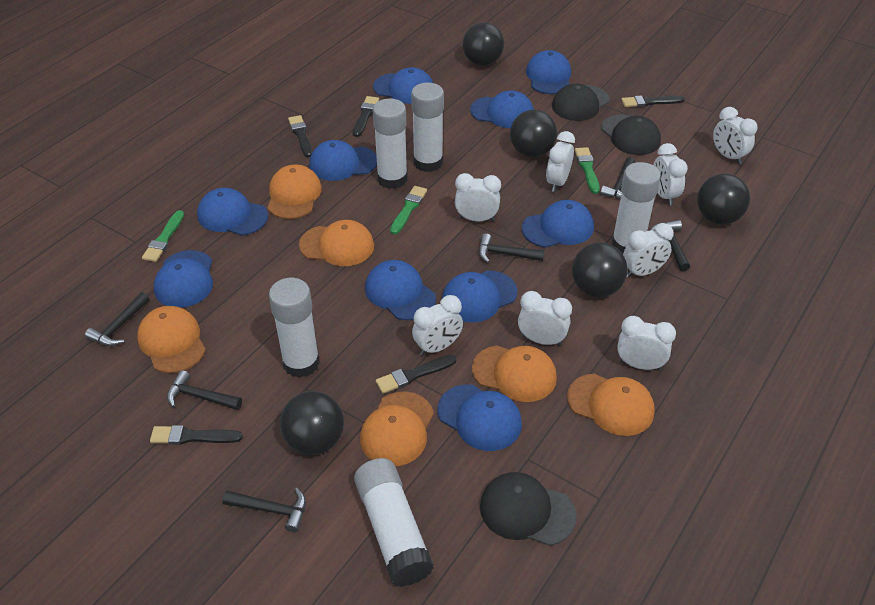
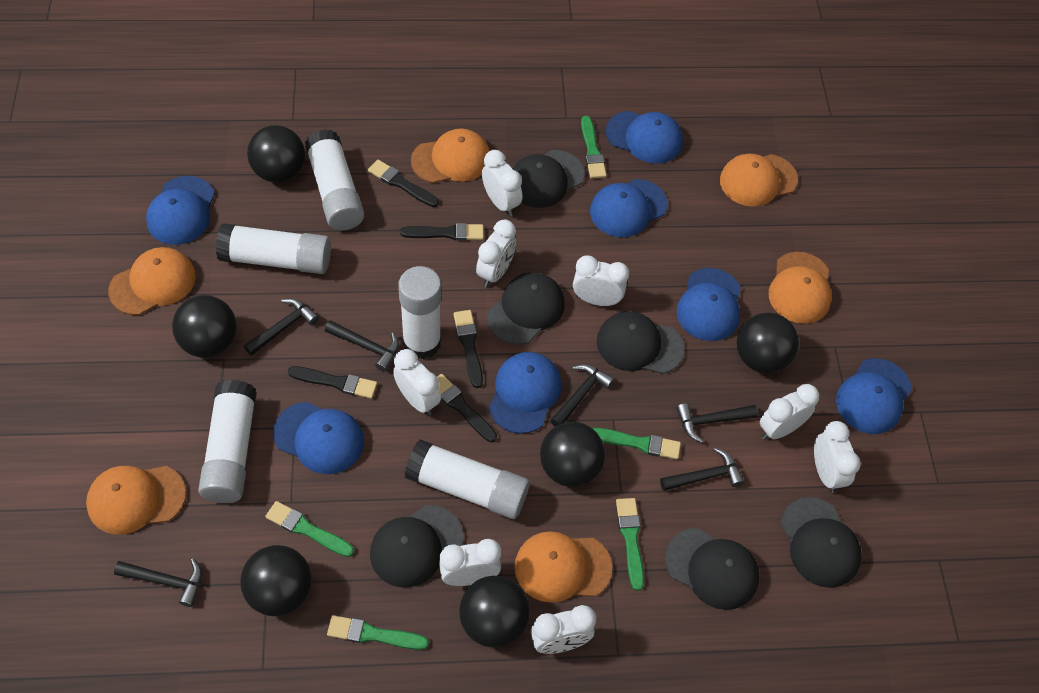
black ball: [280,391,344,455] [462,22,504,66] [510,110,557,157] [572,242,628,297] [697,174,750,225] = 5 -> [172,295,237,358] [240,545,312,616] [247,125,305,183] [459,576,529,647] [540,422,605,487] [737,313,799,374] = 6
black cap: [480,472,577,546] [552,83,610,121] [601,114,661,155] = 3 -> [370,505,463,588] [487,272,565,345] [512,150,584,208] [597,311,684,374] [665,528,759,610] [781,497,862,588] = 6
blue cap: [154,250,213,308] [197,188,268,236] [309,140,377,181] [365,260,436,320] [373,67,433,104] [437,384,522,451] [442,271,518,323] [470,90,534,128] [522,200,594,248] [526,50,571,94] = 10 -> [146,176,215,245] [273,402,364,474] [489,352,561,434] [590,179,668,237] [606,111,683,164] [677,268,741,341] [836,358,912,434] = 7
green brush: [142,210,184,262] [390,186,427,235] [575,147,600,194] = 3 -> [265,501,354,557] [327,615,429,650] [581,116,607,179] [592,428,681,460] [616,498,644,591] = 5

